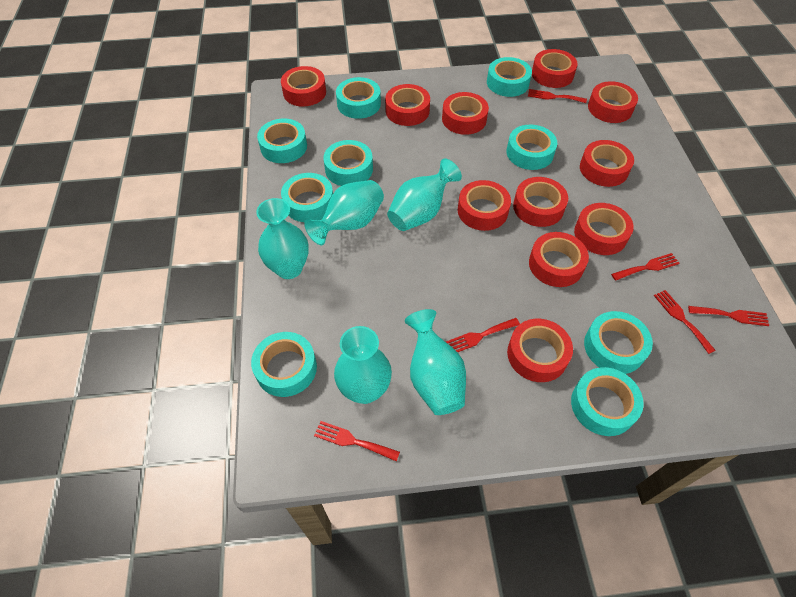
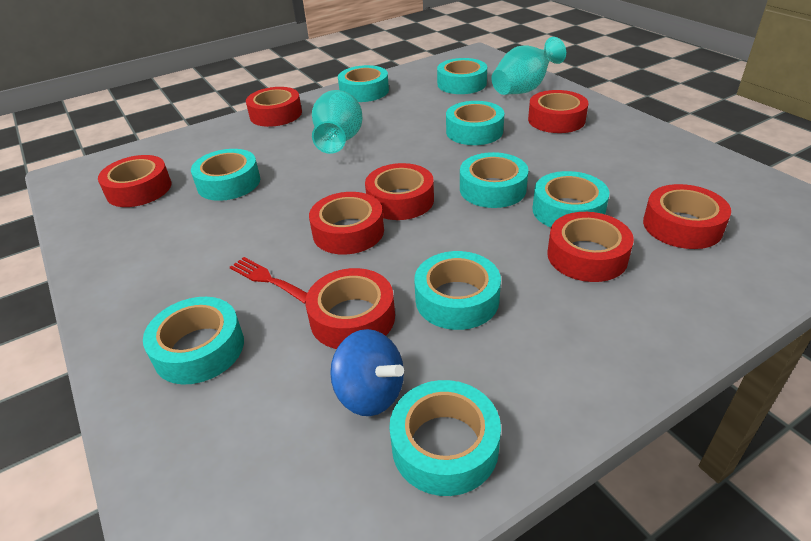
blue spinning top: none = 0 -> [330,329,404,416] = 1
red fork: [314,421,400,462] [446,318,520,352] [528,89,587,103] [611,253,680,281] [654,290,716,354] [688,306,769,326] = 6 -> [230,257,307,304] = 1
red tape: [281,66,326,107] [385,84,430,126] [442,92,489,135] [457,180,511,231] [507,319,573,382] [513,177,568,227] [529,232,589,287] [532,49,578,88] [574,203,634,255] [580,140,634,187] [588,81,638,123] = 11 -> [98,155,171,207] [246,87,302,127] [305,268,395,349] [309,192,384,255] [365,163,434,220] [528,90,588,133] [547,212,634,282] [643,184,731,249] = 8
turquoise vase: [256,198,309,279] [304,180,384,245] [334,326,392,404] [387,159,462,231] [405,309,466,415] = 5 -> [312,90,362,154] [491,37,566,95] = 2

